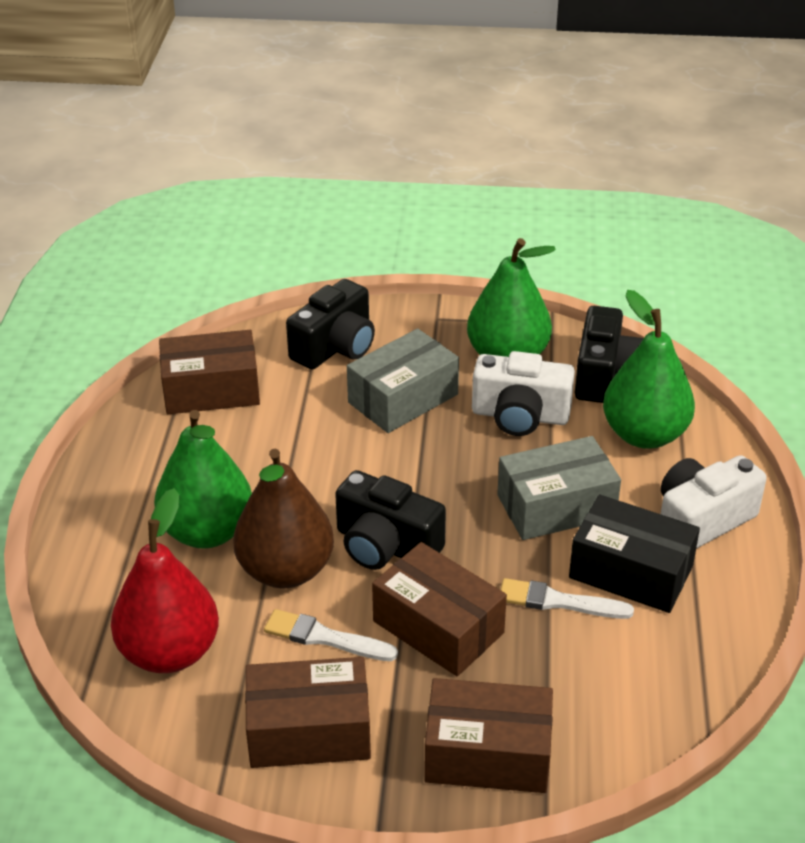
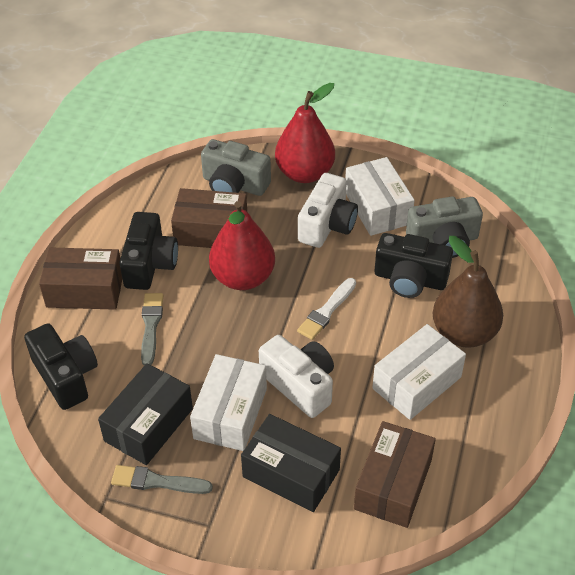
black box: [569,494,700,613] = 1 -> [98,363,193,465] [241,414,341,512] = 2
brown box: [159,330,260,414] [245,657,371,768] [372,542,507,676] [424,678,553,793] = 4 -> [39,247,122,310] [171,188,247,248] [354,421,436,528] = 3
green pear: [154,410,252,549] [467,238,556,357] [603,290,695,449] = 3 -> none = 0
grey box: [347,328,459,433] [497,436,621,540] = 2 -> none = 0
grey brush: none = 0 -> [111,465,213,494] [141,293,163,366] = 2
grey camera: none = 0 -> [201,139,271,196] [406,196,483,258] = 2
red pear: [111,488,219,673] = 1 -> [209,201,275,290] [275,83,335,183] = 2
white box: none = 0 -> [190,354,267,451] [345,157,415,236] [372,324,466,420] = 3
white brush: [264,609,398,661] [501,578,634,619] = 2 -> [297,278,356,340] = 1

